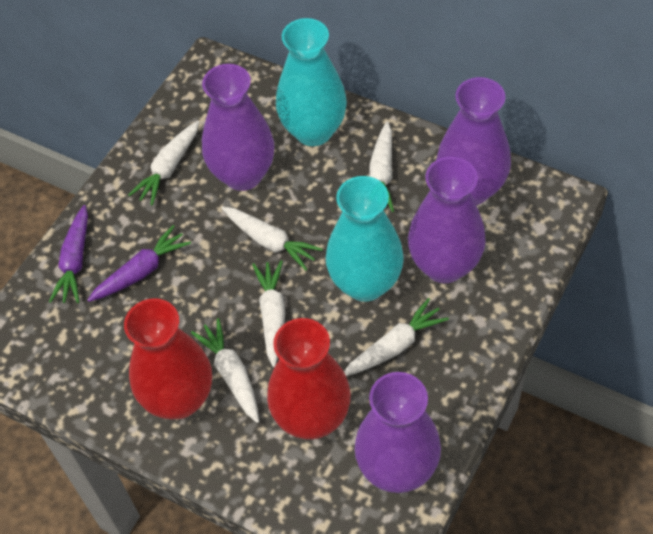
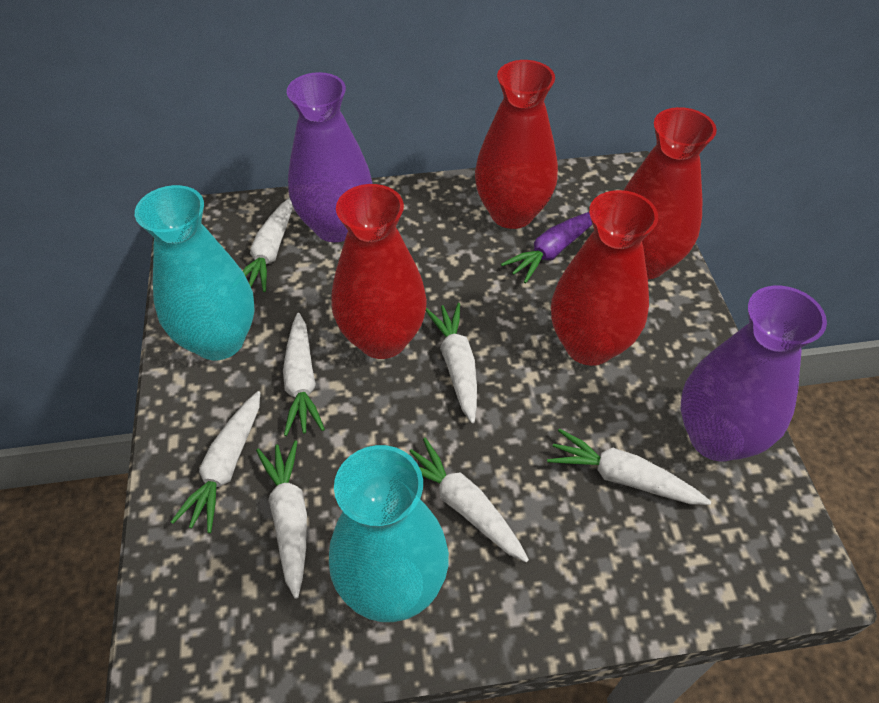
purple carrot: [49,205,88,303] [88,225,191,302] = 2 -> [501,212,593,283] = 1
purple vase: [202,64,275,191] [354,372,441,493] [408,157,486,283] [436,77,511,205] = 4 -> [287,72,372,242] [681,286,827,462] = 2
red vase: [124,298,212,420] [267,318,351,440] = 2 -> [331,184,427,359] [475,60,558,229] [551,190,658,366] [623,107,717,279] = 4
white carrot: [128,121,199,206] [191,318,259,423] [222,207,323,271] [252,260,286,367] [344,298,449,376] [369,121,394,212] = 6 -> [171,391,260,533] [243,198,293,292] [256,440,307,599] [283,313,325,436] [409,438,529,563] [426,303,477,423] [547,428,711,505] = 7

